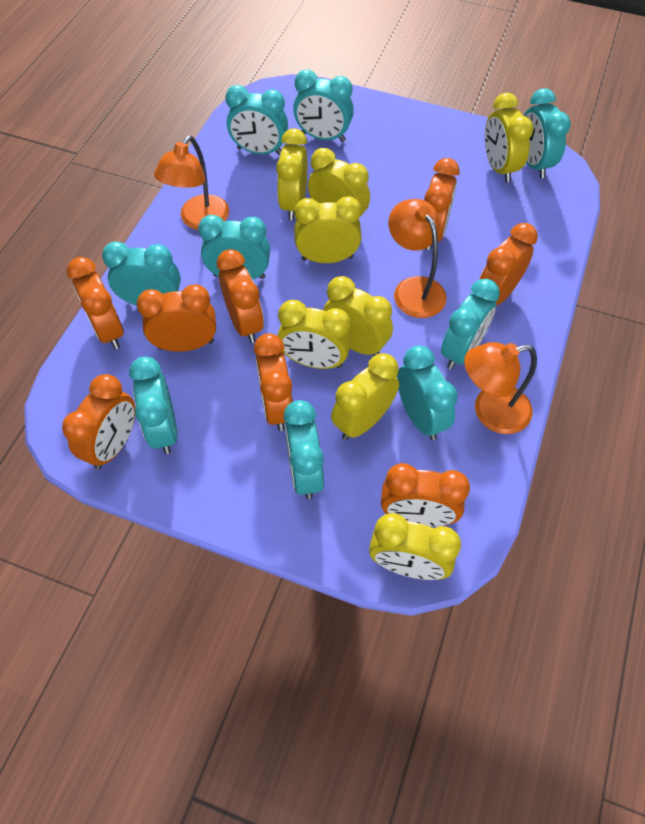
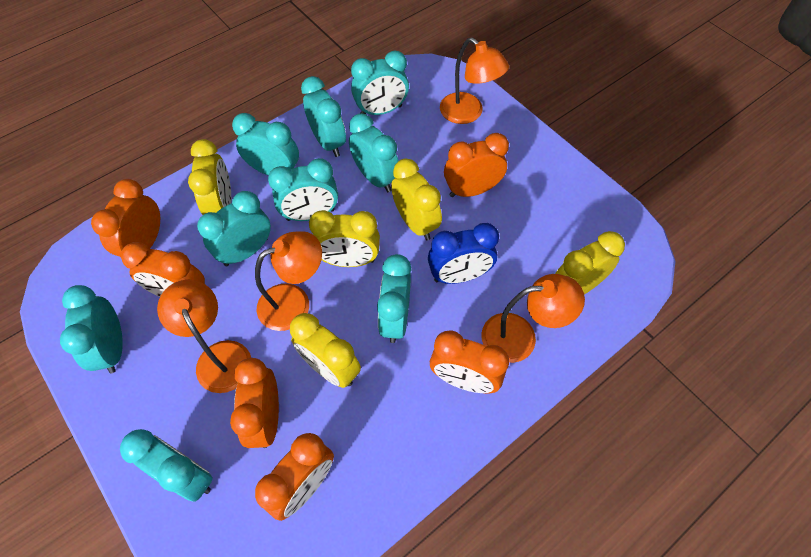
blue clock: none = 0 -> [428,223,499,284] = 1
orange clock: [62,374,135,469] [67,257,124,349] [137,284,216,352] [217,249,264,343] [254,333,293,431] [381,463,470,527] [425,158,460,250] [479,223,538,305] = 8 -> [91,179,160,257] [121,242,205,297] [230,358,279,448] [255,433,334,521] [430,330,509,394] [444,133,509,197] = 6
orange lamp: [154,136,229,230] [388,199,447,318] [464,342,537,434] = 3 -> [157,280,251,393] [255,231,322,331] [440,38,509,124] [482,274,585,363] = 4
yellow clock: [276,128,307,221] [277,300,352,369] [294,196,361,263] [308,148,370,215] [324,276,393,356] [331,353,399,440] [369,513,461,580] [485,93,533,183] = 8 -> [188,139,231,215] [290,313,361,388] [309,210,380,267] [391,158,442,240] [555,231,625,295] = 5

